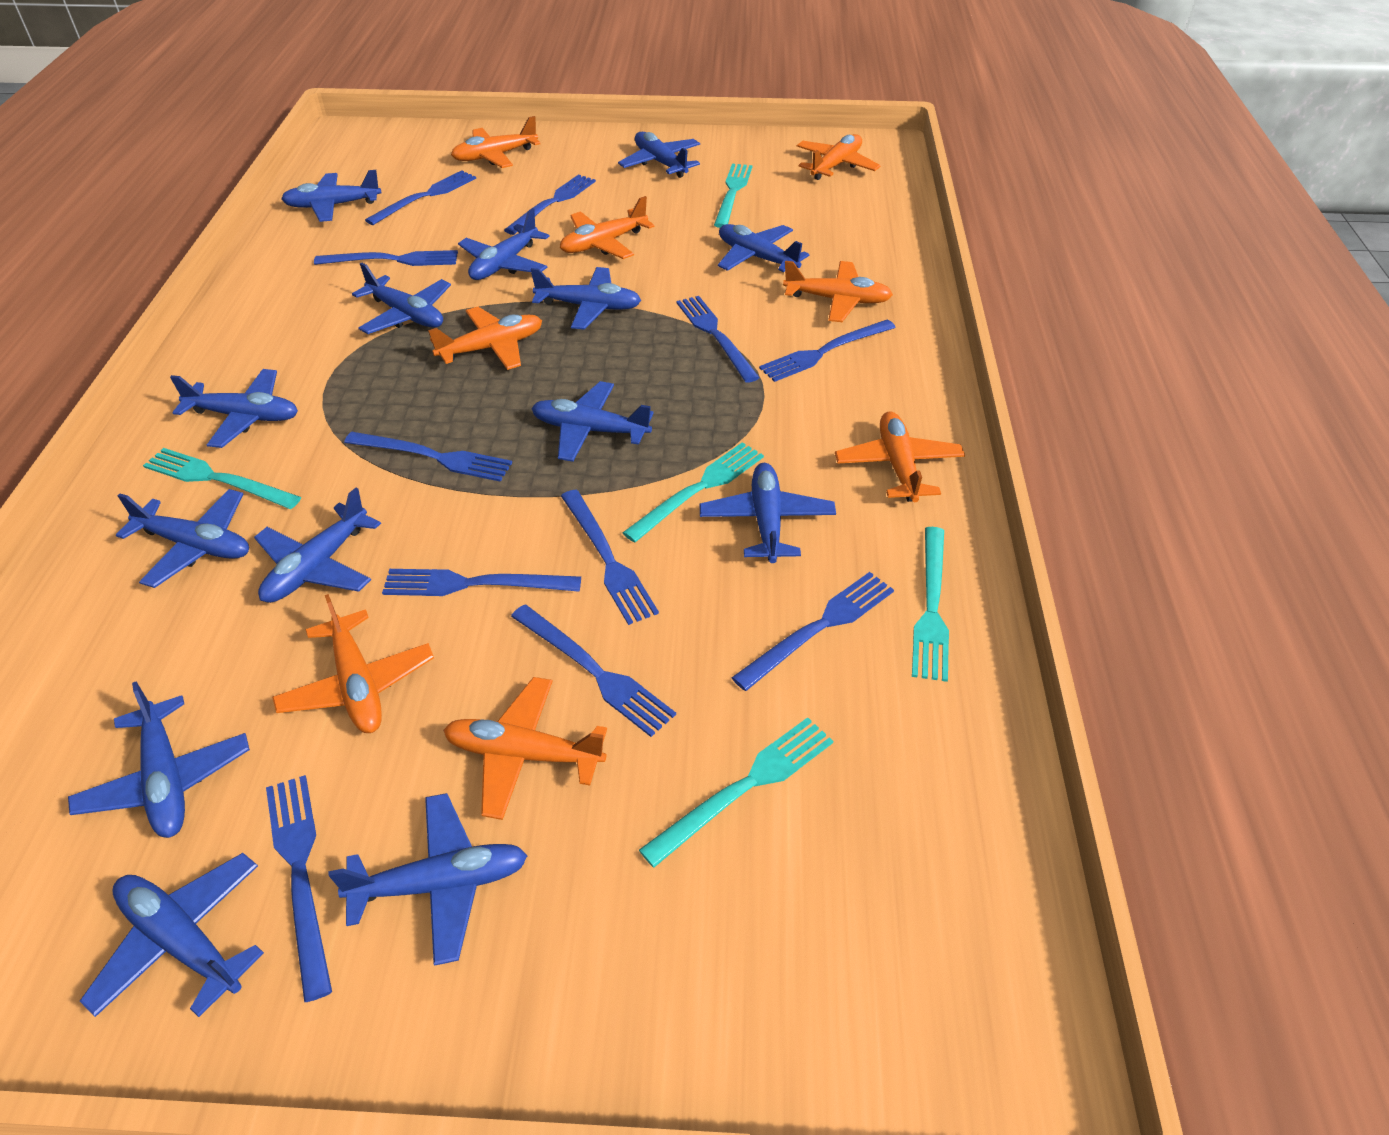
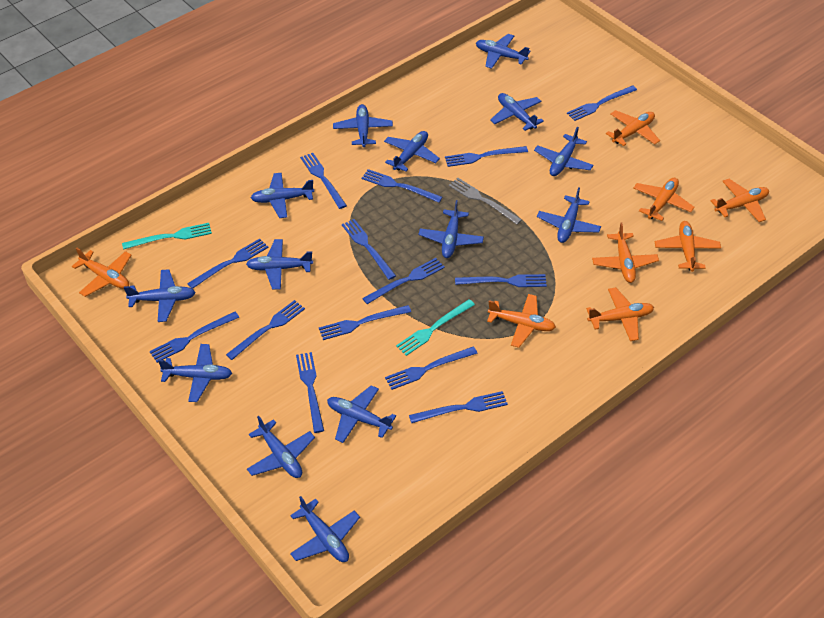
blue fork: [266,775,332,1002] [314,250,458,266] [344,432,512,482] [365,170,476,225] [382,569,581,596] [504,174,596,235] [511,605,676,737] [561,490,659,625] [676,296,760,383] [732,572,894,691] [759,320,896,382] = 11 -> [150,312,239,363] [187,238,268,289] [226,300,305,360] [296,352,324,433] [300,153,347,209] [319,305,411,340] [342,219,396,280] [362,169,443,203] [362,258,445,304] [385,346,478,390] [409,391,508,423] [445,146,528,167] [455,274,547,287] [567,85,637,121] = 14
grey fork: none = 0 -> [449,178,522,225] = 1
turquoise fork: [143,448,301,509] [623,442,764,543] [639,717,833,867] [714,164,753,228] [912,527,949,682] = 5 -> [122,223,212,250] [396,299,475,356] = 2

